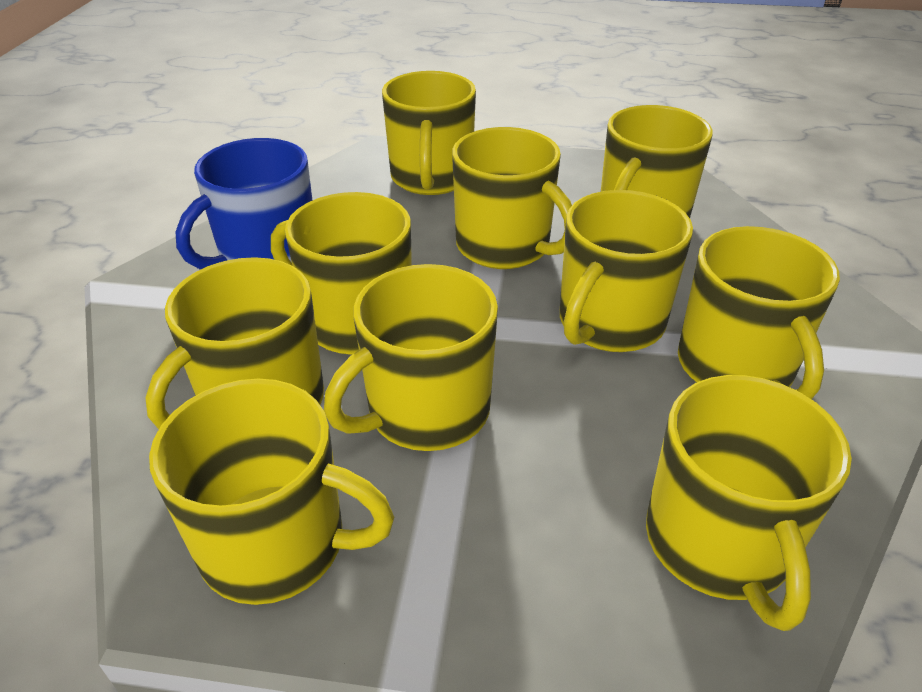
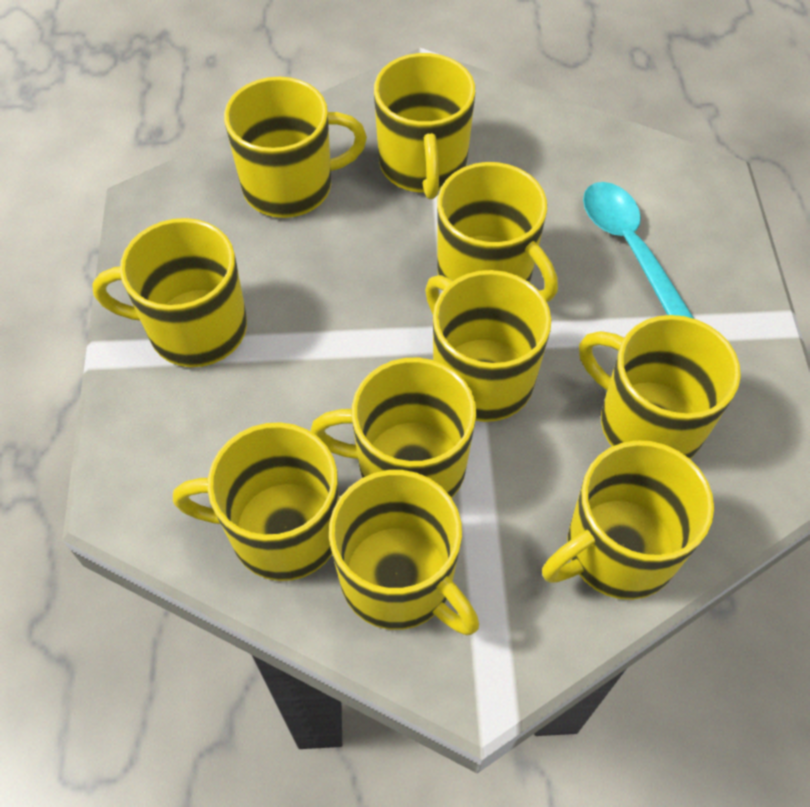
blue mug: [175,138,312,269] = 1 -> none = 0
turquoise spoon: none = 0 -> [583,182,694,319] = 1

